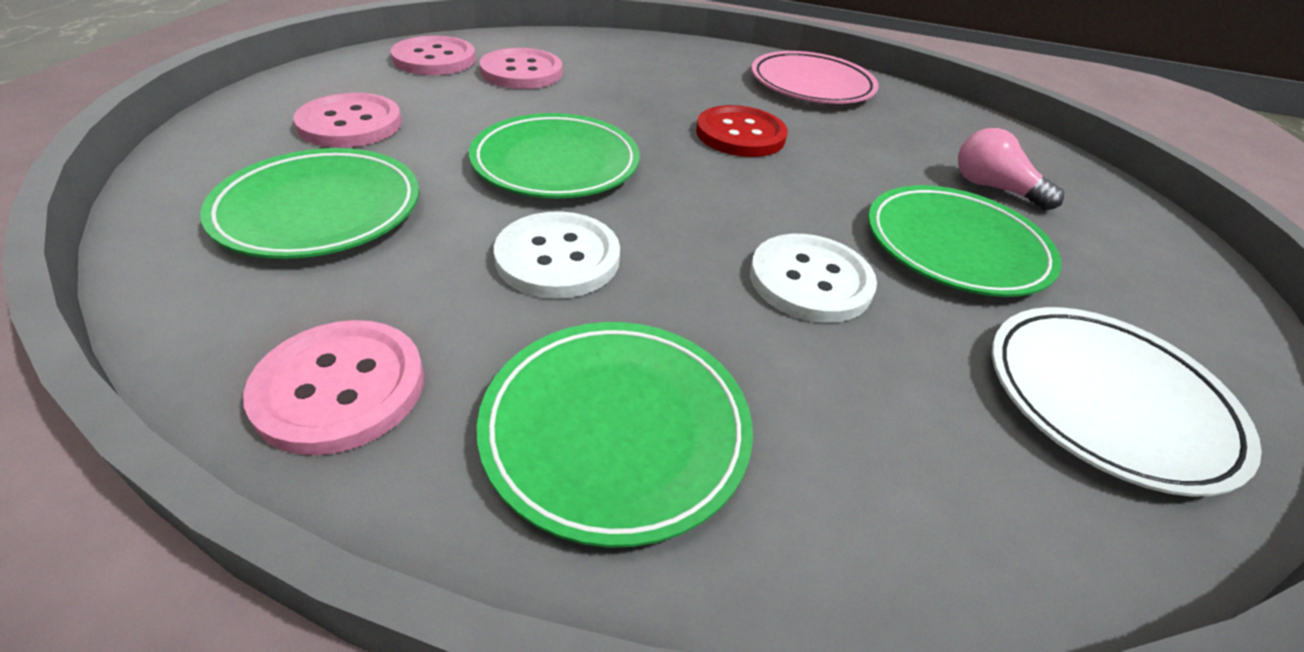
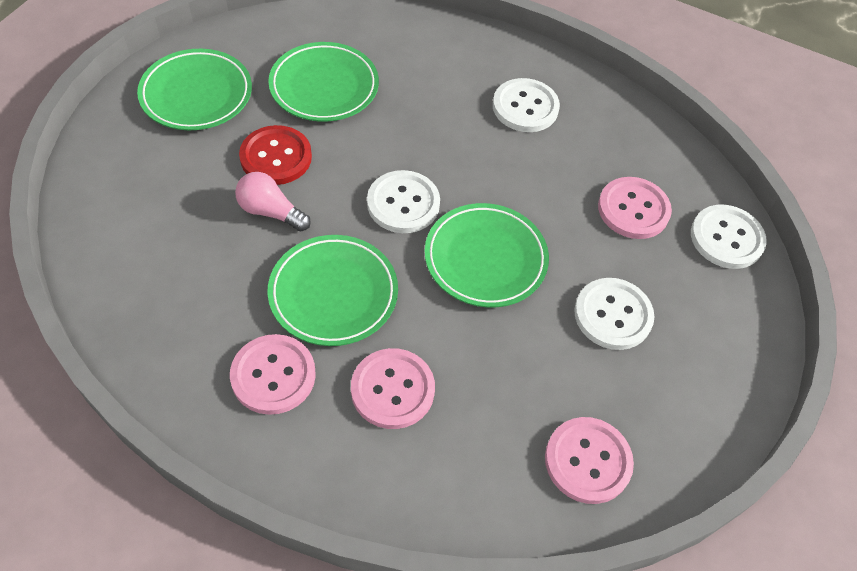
pink plate: [751,51,879,104] = 1 -> none = 0
white button: [494,211,620,299] [750,234,877,323] = 2 -> [367,170,440,233] [493,78,560,132] [574,278,654,350] [691,205,767,269] = 4
white plate: [992,307,1262,497] = 1 -> none = 0

